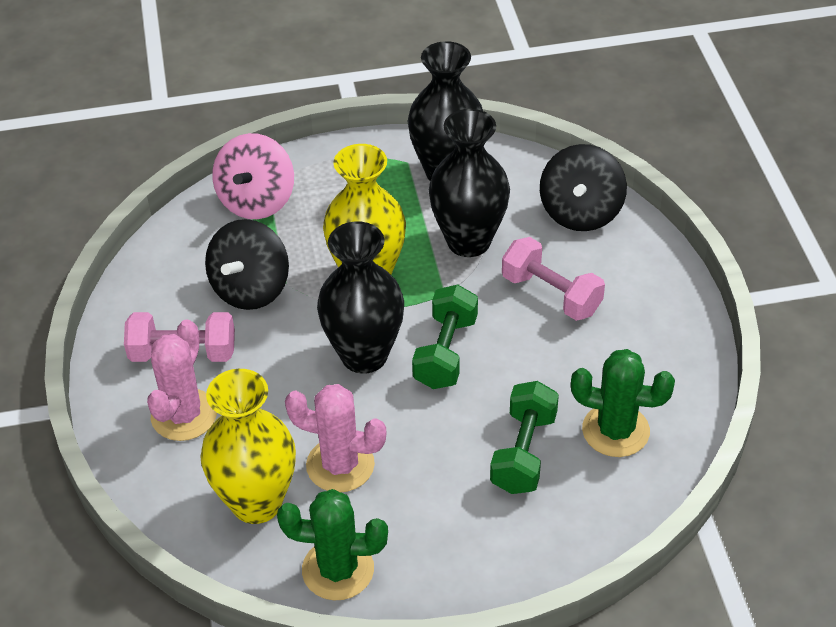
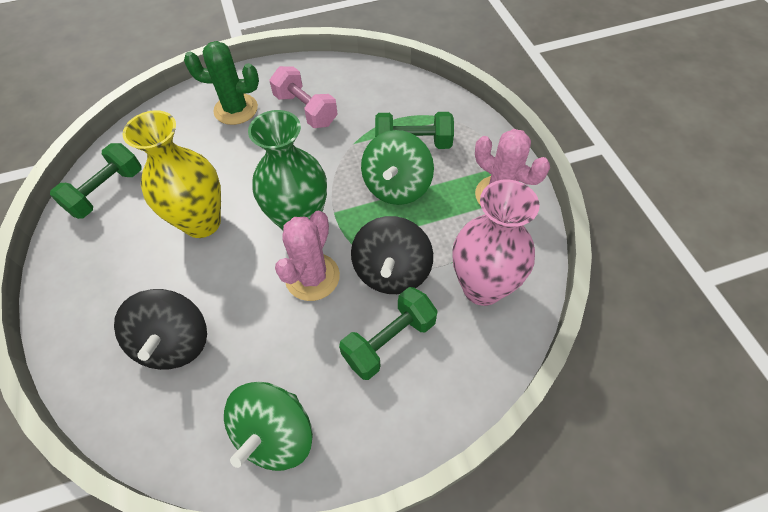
black vase: [317,222,404,374] [408,41,483,181] [429,109,510,257] = 3 -> none = 0
green cactus: [277,489,388,600] [571,349,675,457] = 2 -> [184,41,259,125] = 1
green dumbbell: [412,284,478,389] [490,381,559,494] = 2 -> [50,143,142,219] [339,287,437,380] [375,112,454,149] = 3
green spinning top: none = 0 -> [224,382,313,471] [361,130,434,205] = 2
green vase: none = 0 -> [248,110,327,230] = 1
pink dumbbell: [124,312,235,362] [502,237,605,321] = 2 -> [269,66,338,128] = 1
pink spinning top: [212,133,294,219] = 1 -> none = 0
pink vase: none = 0 -> [452,180,540,306] = 1
yellow vase: [200,369,296,524] [323,144,406,275] = 2 -> [123,110,221,238] = 1

